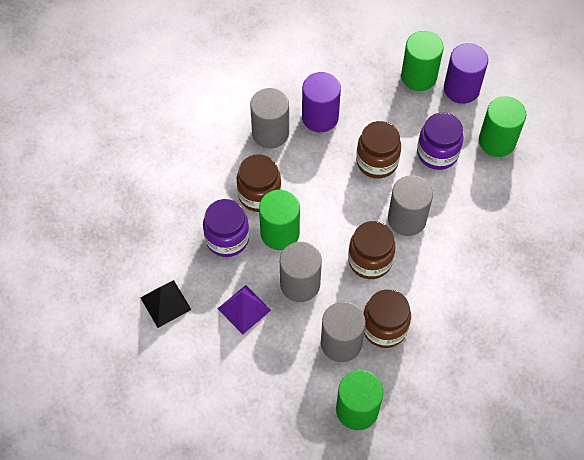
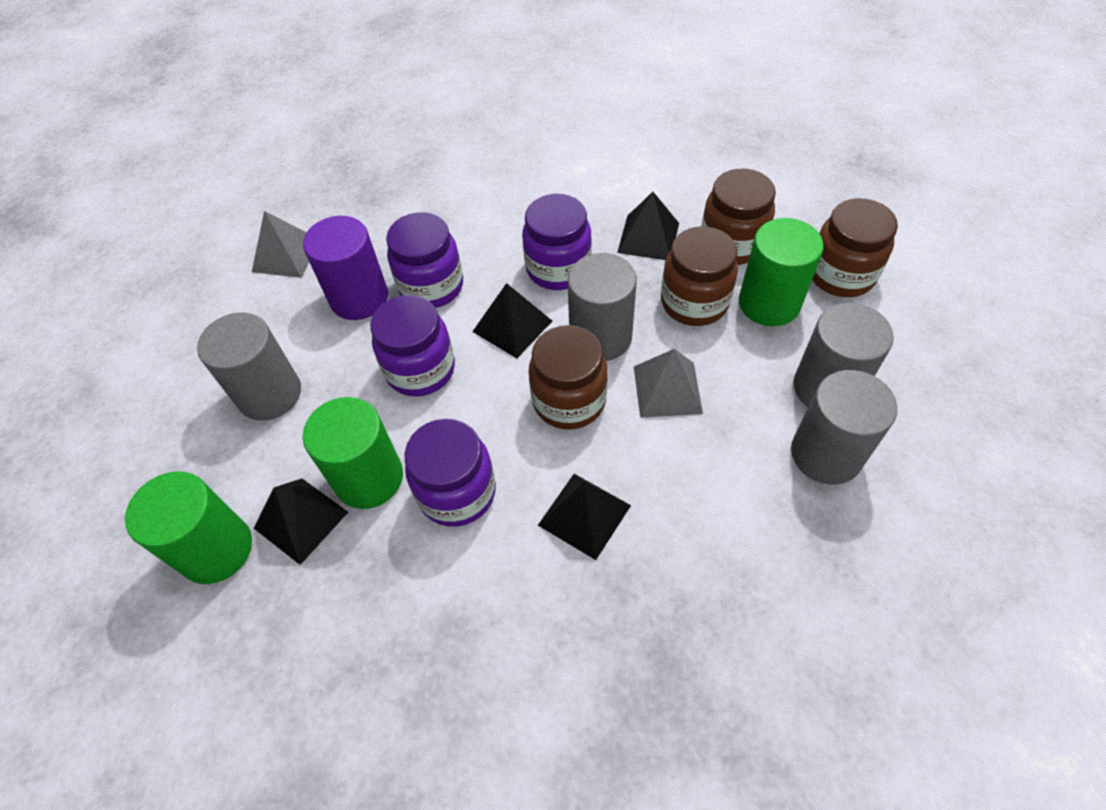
black pyramid: [141,280,192,328] = 1 -> [254,479,348,565] [472,283,552,358] [538,474,631,560] [617,192,679,260] = 4
green cylinder: [259,190,300,250] [336,370,383,430] [401,31,444,91] [479,96,526,157] = 4 -> [125,472,252,584] [303,397,403,509] [739,218,824,326] = 3
grey pyramid: none = 0 -> [252,211,309,278] [634,349,703,418] = 2
purple cylinder: [302,72,341,132] [444,43,488,104] = 2 -> [303,216,388,320] = 1
purple jar: [203,199,249,257] [417,112,464,170] = 2 -> [370,295,455,397] [386,212,463,308] [405,419,496,527] [522,194,592,290] = 4
purple pyramid: [217,285,271,334] = 1 -> none = 0

